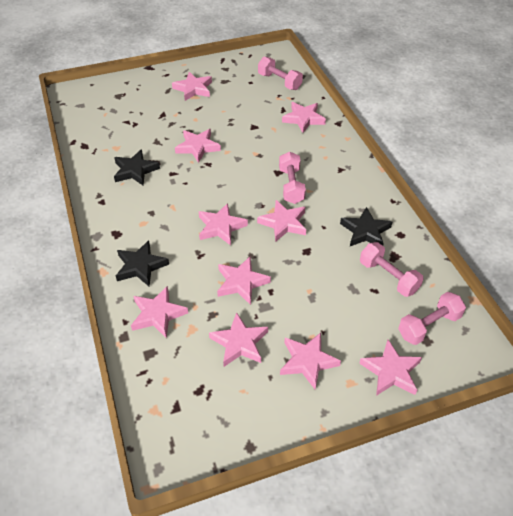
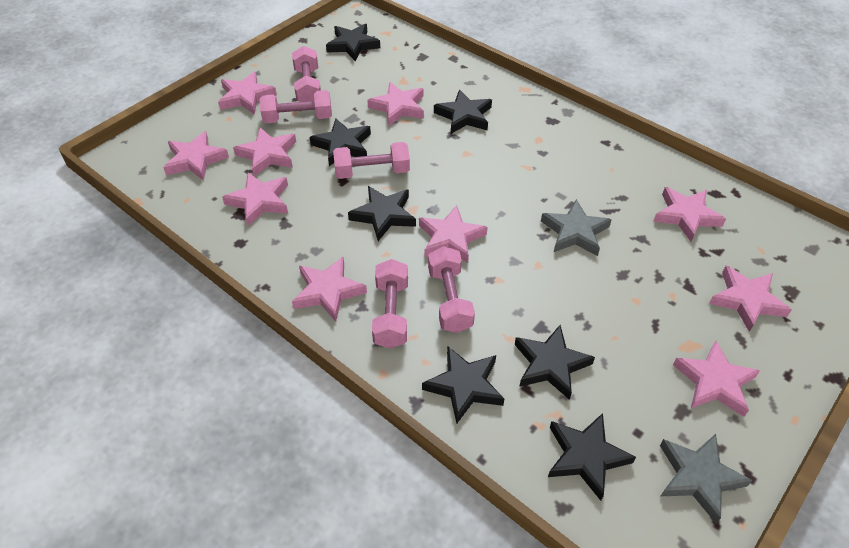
black star: [114,149,160,186] [116,240,169,287] [340,207,392,246] = 3 -> [310,118,371,166] [326,24,380,61] [348,186,416,241] [422,346,504,424] [434,89,492,134] [515,325,595,400] [548,413,636,501] = 7
grey star: none = 0 -> [541,199,612,256] [660,434,753,523] = 2
pink dumbbell: [258,57,303,90] [279,151,306,204] [360,242,424,297] [398,292,466,345] = 4 -> [259,90,332,123] [292,46,321,102] [333,142,410,179] [372,259,408,348] [428,246,475,333] = 5

